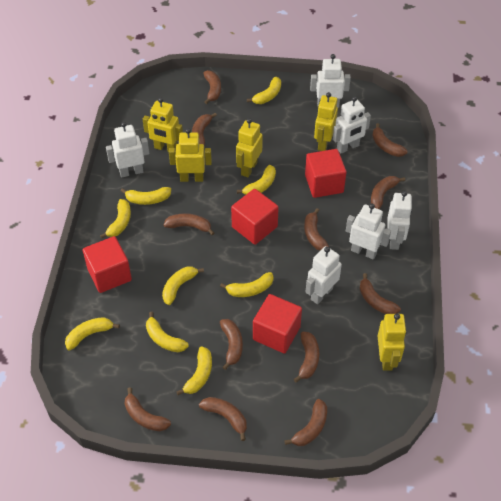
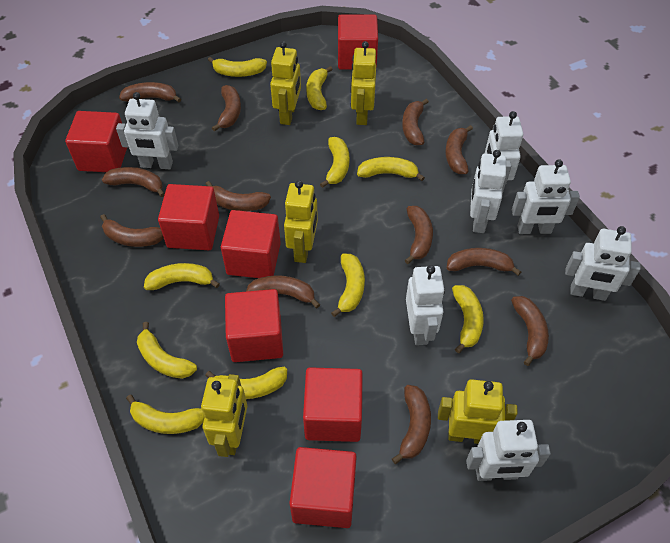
red cube: [83,236,132,293] [231,189,279,245] [253,294,302,354] [305,149,347,198] = 4 -> [65,111,127,172] [158,184,219,250] [221,210,281,278] [225,289,283,362] [289,447,357,528] [303,367,363,442] [338,14,378,70] = 7
white robot: [106,122,149,178] [306,246,342,304] [310,54,351,108] [333,96,371,154] [346,203,391,259] [387,191,412,250] = 6 -> [116,92,178,169] [406,265,445,345] [466,420,551,481] [470,150,506,233] [485,111,523,194] [512,159,580,234] [565,226,640,301] = 7
yellow banana: [65,317,120,350] [100,199,131,239] [121,187,171,205] [146,312,189,352] [162,267,204,305] [176,347,212,395] [220,272,274,297] [237,165,276,195] [247,77,281,104] = 9 -> [126,395,204,434] [137,322,197,379] [144,263,220,290] [205,367,287,399] [208,57,267,77] [306,66,333,110] [320,137,349,188] [331,254,365,317] [357,157,425,181] [452,285,484,353] = 10

